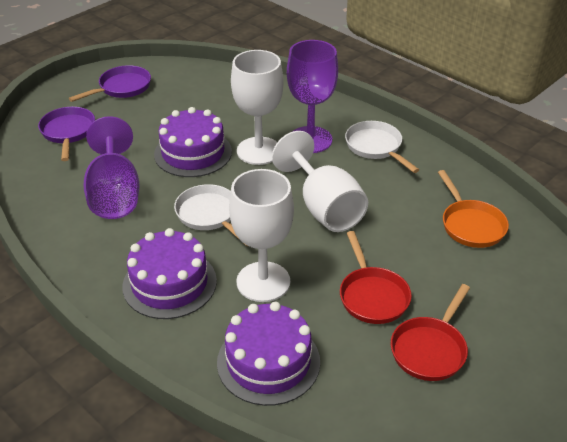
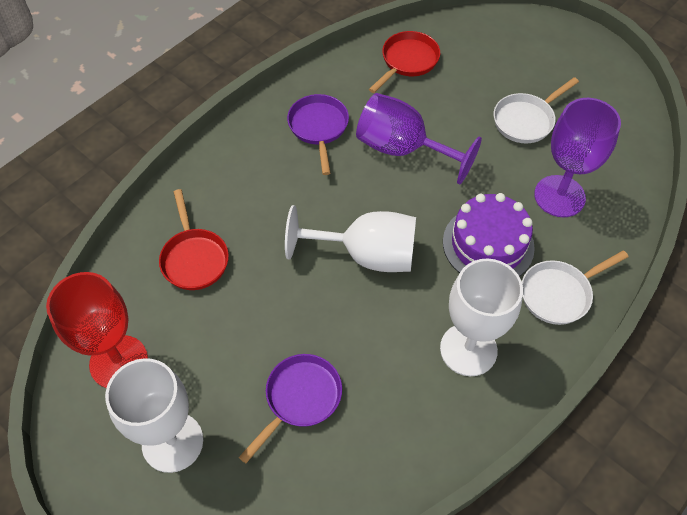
orange pan: [438,170,509,248] = 1 -> none = 0
purple cake: [122,228,217,319] [154,107,232,177] [217,302,320,406] = 3 -> [443,193,535,277] = 1
red goblet: none = 0 -> [46,272,148,388] = 1

